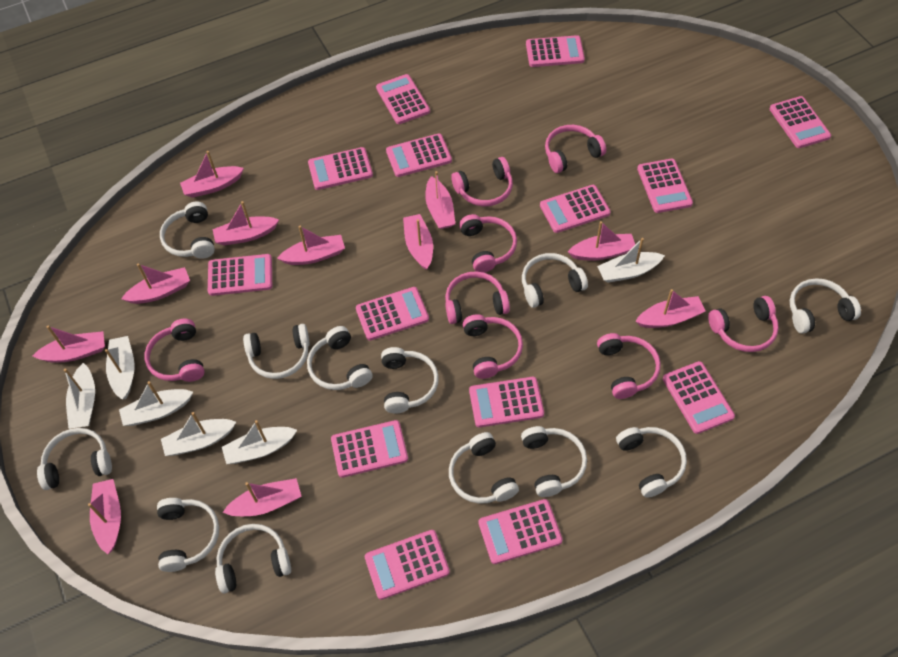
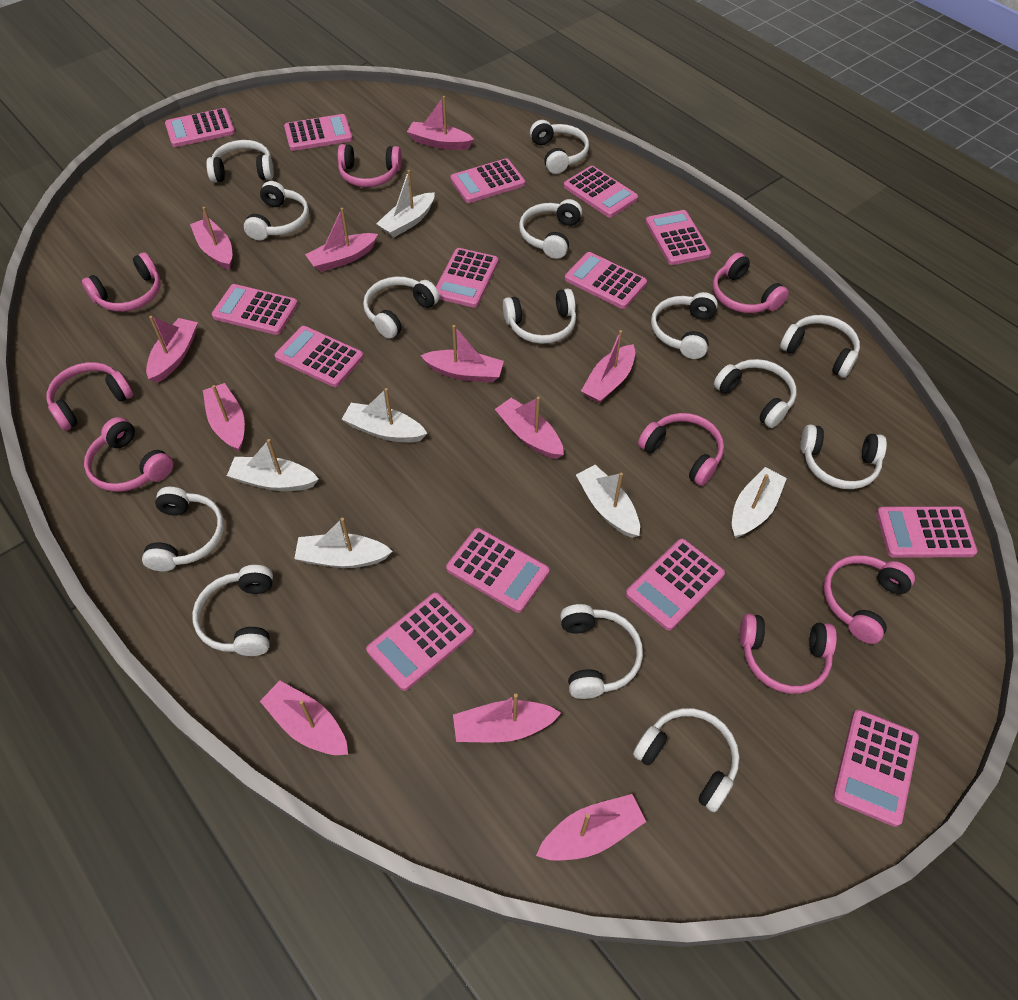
white headphones: [37,428,112,490] [157,498,219,572] [160,201,215,259] [215,524,291,593] [243,324,310,379] [307,326,373,390] [381,347,439,414] [449,432,519,504] [521,426,587,497] [522,253,588,308] [616,427,687,498] [790,278,861,333] = 12 -> [142,487,224,572] [192,565,273,656] [206,140,274,183] [244,181,309,240] [363,277,439,339] [503,289,576,344] [519,199,582,259] [530,120,589,174] [560,604,643,699] [633,708,739,812] [651,292,718,359] [714,359,797,428] [780,315,860,378] [800,425,887,489] = 14

